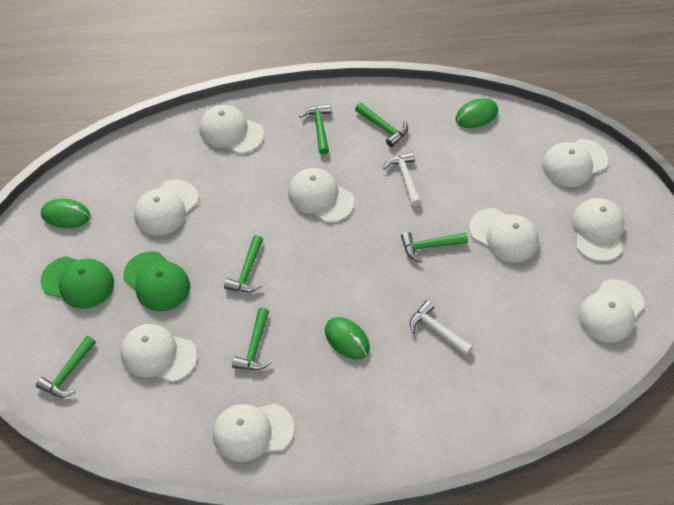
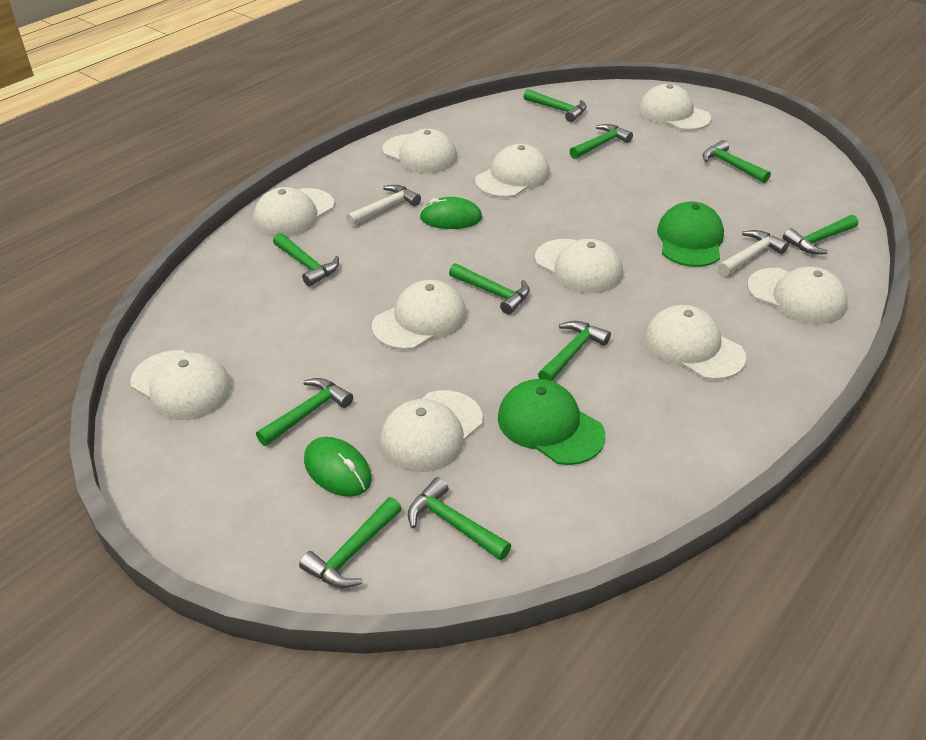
green hammer: [36,336,96,397] [224,235,263,292] [232,308,272,370] [299,104,331,155] [355,103,408,147] [401,232,468,263] = 6 -> [256,378,353,446] [273,233,339,287] [299,497,402,588] [408,477,511,561] [449,263,530,315] [524,89,587,122] [538,321,611,381] [570,124,633,159] [702,140,771,183] [783,215,858,255] = 10
green mouse: [41,199,90,228] [325,317,370,360] [456,98,498,128] = 3 -> [304,437,372,497] [420,197,482,229] = 2
white cap: [121,324,197,382] [134,179,199,235] [199,105,264,154] [213,404,294,462] [288,168,354,223] [469,208,539,262] [542,139,608,187] [571,198,625,262] [578,280,645,343] = 9 -> [130,350,232,420] [253,187,335,237] [372,280,467,350] [380,390,483,472] [382,129,457,173] [475,144,550,198] [535,239,623,294] [639,84,711,130] [645,305,746,380] [747,267,848,324] = 10

